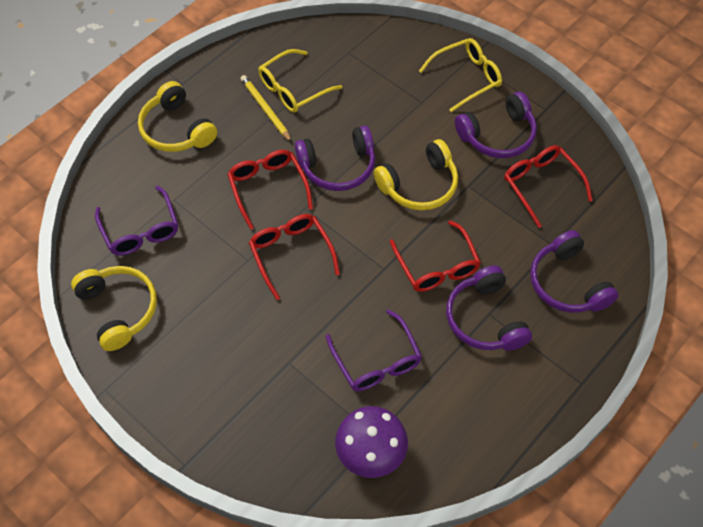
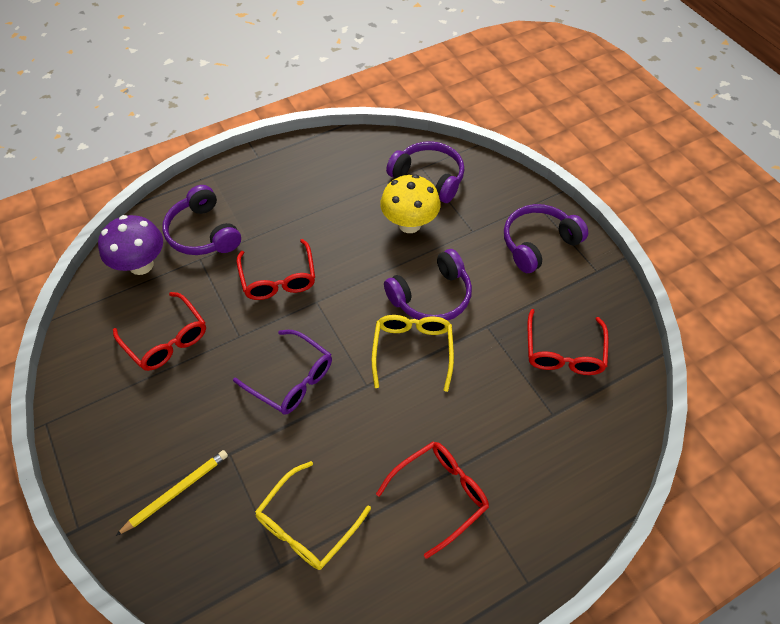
purple glasses: [95,186,178,256] [326,309,422,391] = 2 -> [233,330,332,415] = 1
yellow headphones: [71,266,157,351] [138,81,217,152] [374,139,458,210] = 3 -> none = 0
yellow mushroom: none = 0 -> [380,174,440,233] = 1

